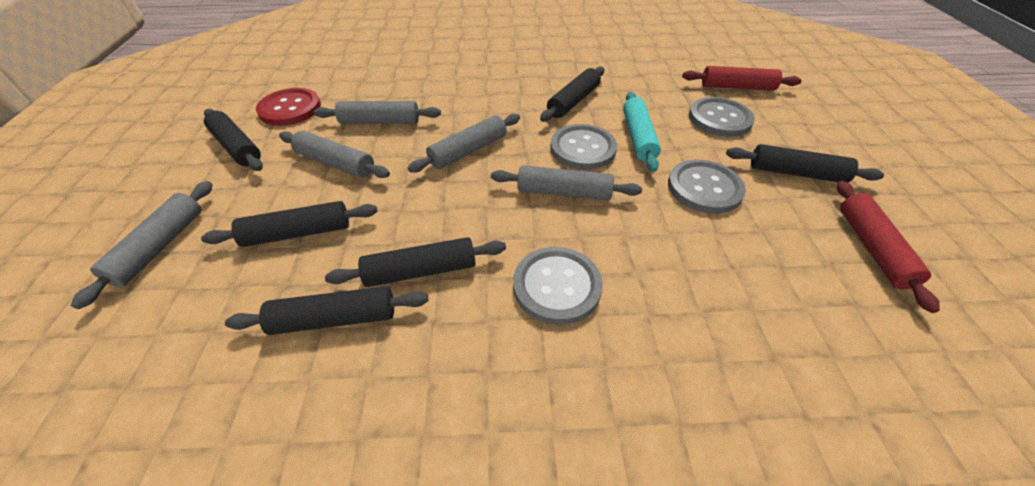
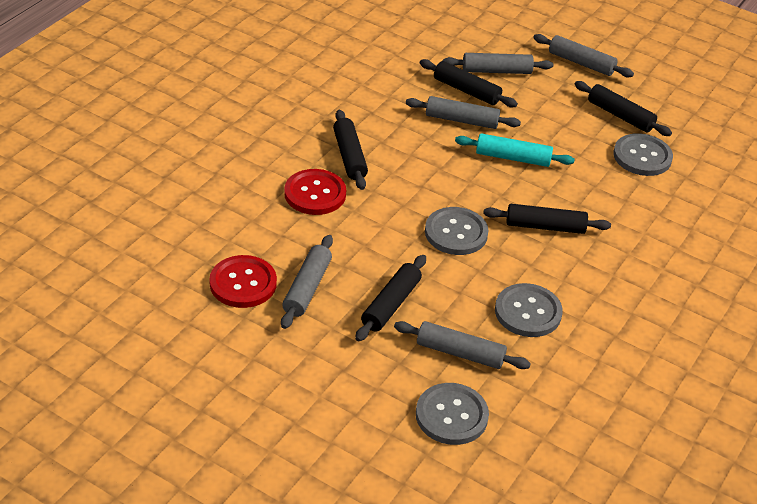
black rolling pin: [201,201,378,247] [204,109,263,171] [225,286,429,335] [325,237,506,287] [540,66,604,122] [726,144,884,183] = 6 -> [333,110,368,190] [355,255,426,342] [420,59,518,107] [483,204,611,234] [575,81,672,136] = 5
red button: [256,88,321,126] = 1 -> [209,255,277,308] [284,169,346,215] = 2
red rolling pin: [682,66,802,91] [837,181,940,313] = 2 -> none = 0

